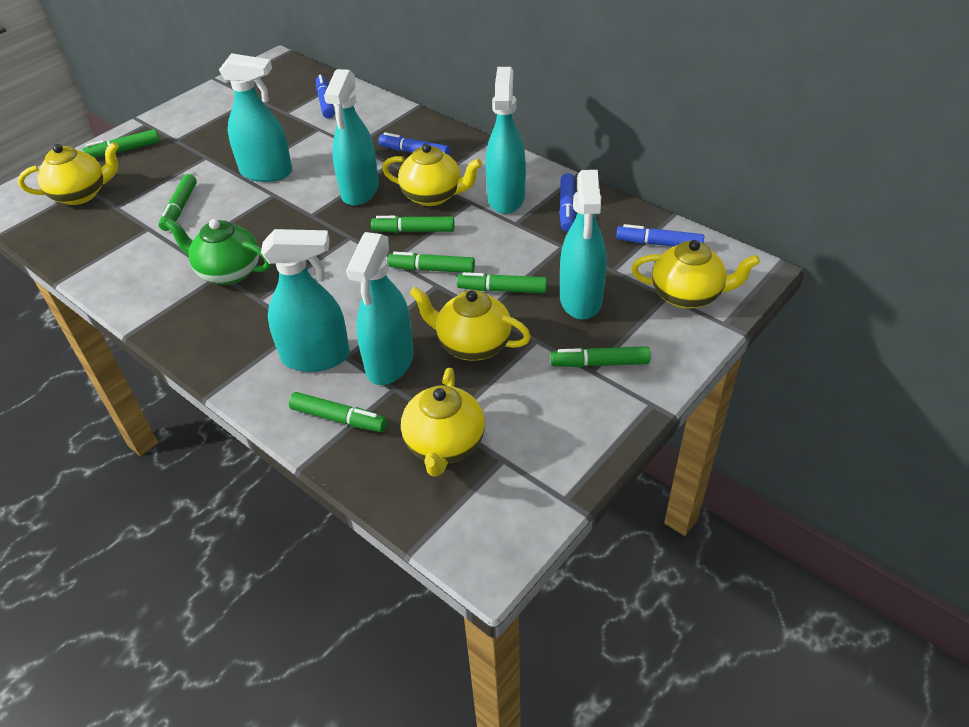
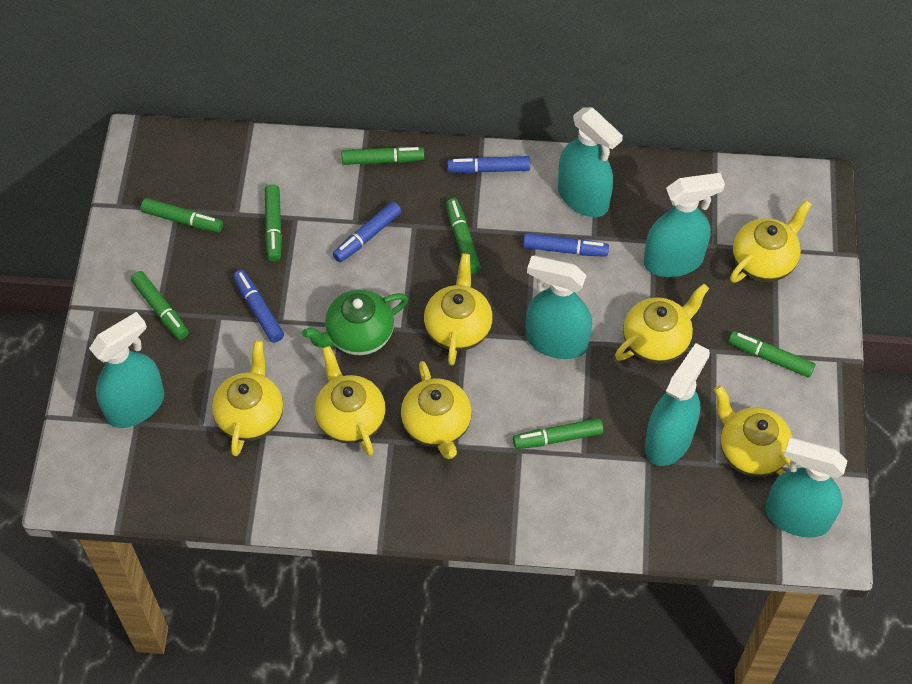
yellow teapot: [18,142,119,205] [382,143,482,206] [401,368,485,477] [410,287,531,361] [631,240,760,309] = 5 -> [212,340,283,456] [315,346,386,456] [401,361,472,459] [424,253,493,365] [615,284,709,364] [714,385,792,477] [730,200,812,283] = 7

